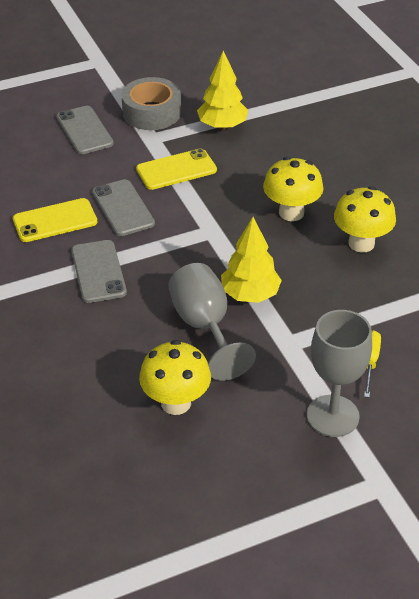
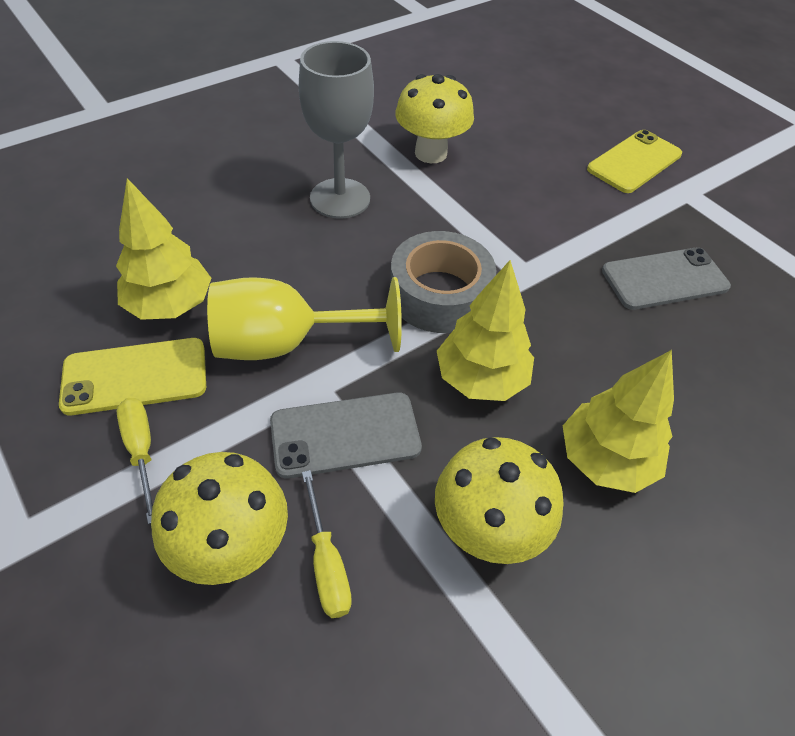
grey goblet: [169,263,256,381] [307,310,372,437] = 2 -> [299,41,374,219] = 1
grey phone: [56,106,114,154] [71,240,127,303] [92,179,155,236] = 3 -> [270,392,422,478] [602,248,731,310] = 2
yellow goblet: none = 0 -> [207,277,402,360] = 1
yellow screwdriver: [364,330,381,398] = 1 -> [117,398,153,524] [302,470,352,618] = 2
yellow tree: [197,50,248,130] [221,217,282,303] = 2 -> [116,178,212,320] [437,260,534,401] [563,350,674,493] = 3

